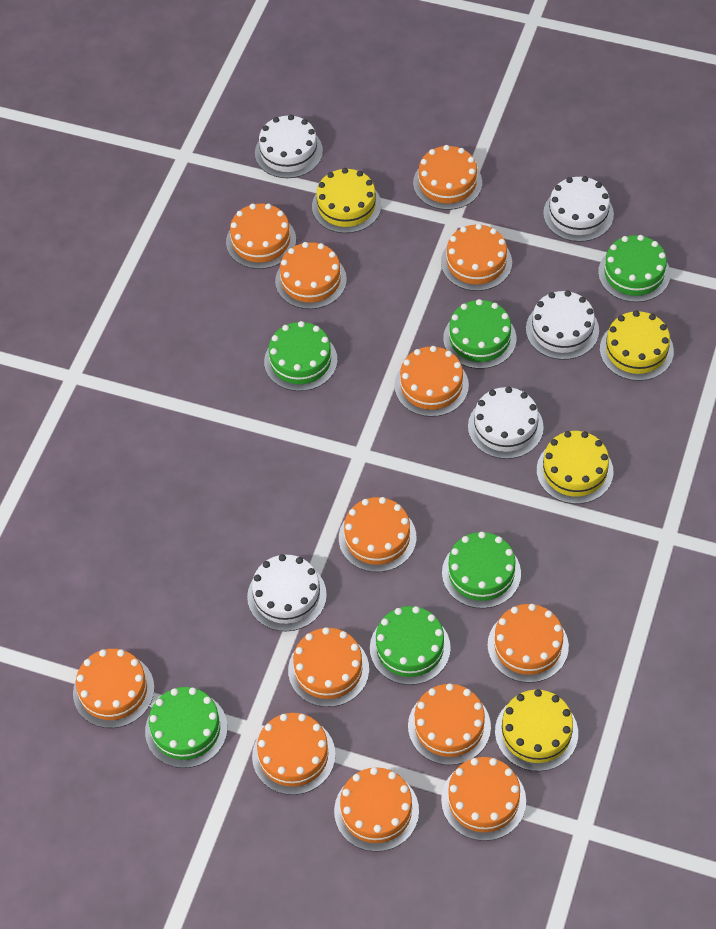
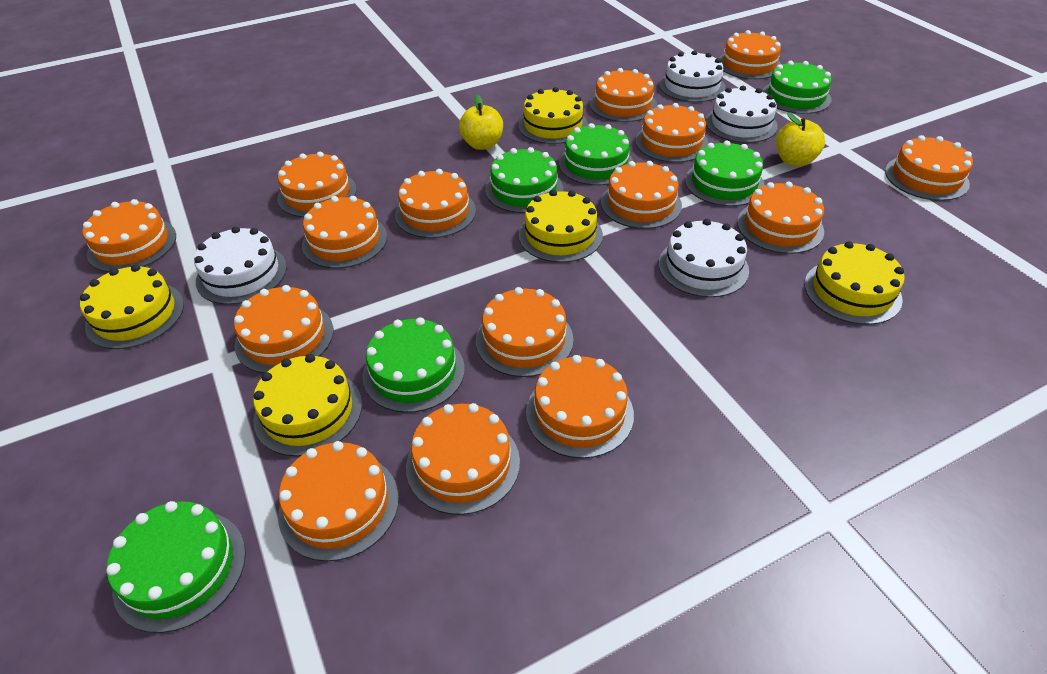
orange cake: [73,649,154,728] [226,204,296,269] [252,713,336,795] [275,242,347,309] [288,627,369,707] [334,767,419,852] [339,497,416,572] [394,346,469,417] [408,683,491,765] [413,145,482,210] [441,224,512,291] [441,757,526,841] [488,604,569,683] = 13 -> [83,199,176,272] [234,285,333,373] [277,152,357,217] [278,441,399,561] [302,196,387,268] [395,169,476,238] [406,403,520,515] [476,287,573,377] [526,355,634,458] [590,68,657,122] [601,161,682,229] [635,103,709,163] [719,30,781,79] [737,182,824,254] [885,135,973,201] = 15
white cake: [247,554,327,631] [255,115,323,178] [468,387,544,459] [526,290,599,360] [543,176,614,242] = 5 -> [194,226,287,305] [659,50,725,102] [659,219,749,297] [706,86,778,143] = 4
yellow apple: none = 0 -> [459,95,503,150] [776,113,825,166] = 2
yellow cake: [312,168,381,233] [495,689,578,771] [537,431,614,504] [600,311,674,381] = 4 -> [80,264,184,349] [253,354,362,456] [518,87,588,144] [519,190,603,263] [804,241,905,325] = 5

